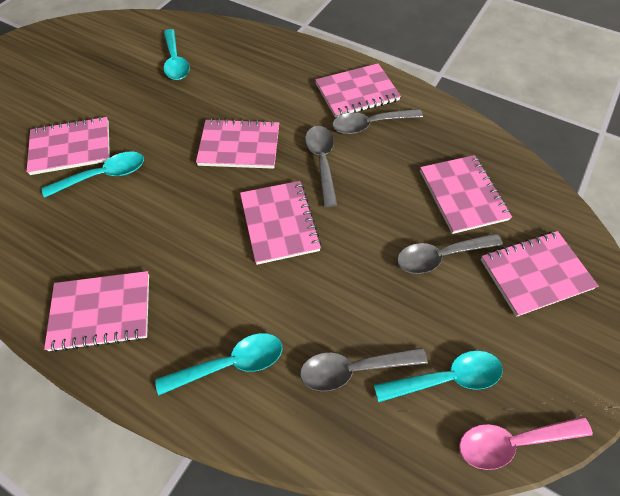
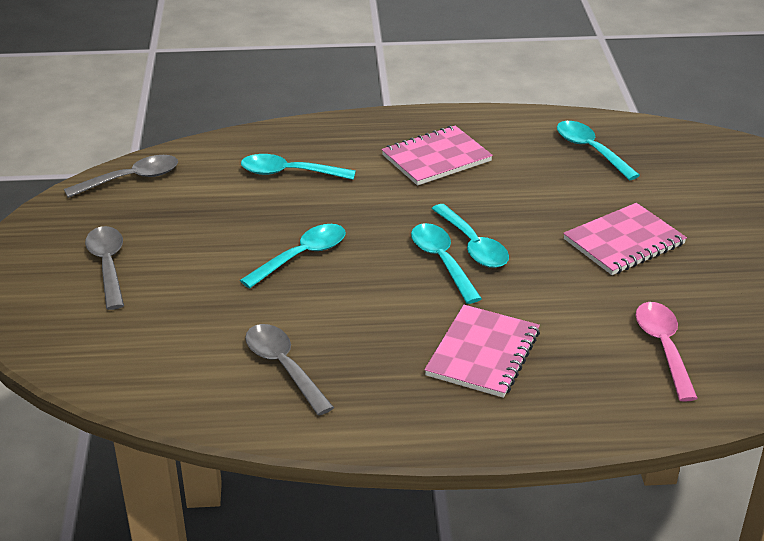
grey spoon: [300,348,428,391] [305,126,337,207] [332,109,423,134] [397,233,503,274] = 4 -> [64,155,178,198] [85,226,124,310] [245,324,334,416] = 3
pink notebook: [26,116,110,175] [44,271,149,352] [196,119,279,169] [240,181,322,265] [315,63,401,118] [420,155,512,234] [480,231,598,317] = 7 -> [382,126,493,186] [424,305,540,398] [563,203,687,275] = 3
turquoise spoon: [42,151,144,198] [155,333,283,395] [164,29,190,80] [374,351,503,402] = 4 -> [240,224,346,289] [241,154,356,180] [411,223,482,304] [431,204,509,268] [557,121,640,180] = 5

